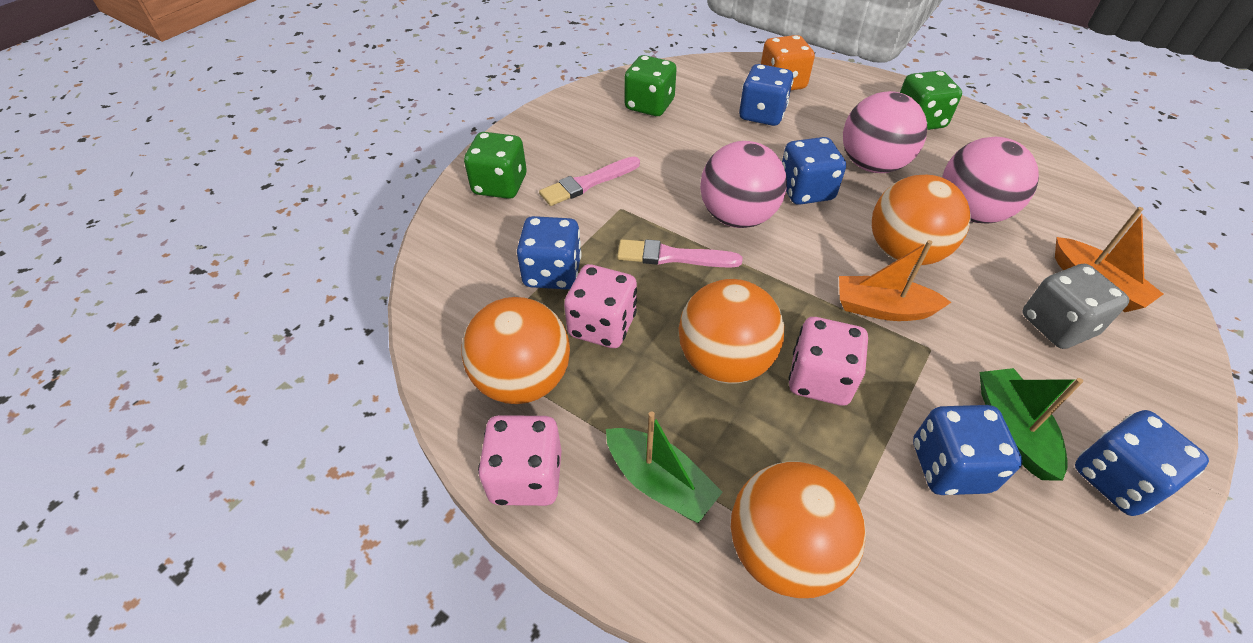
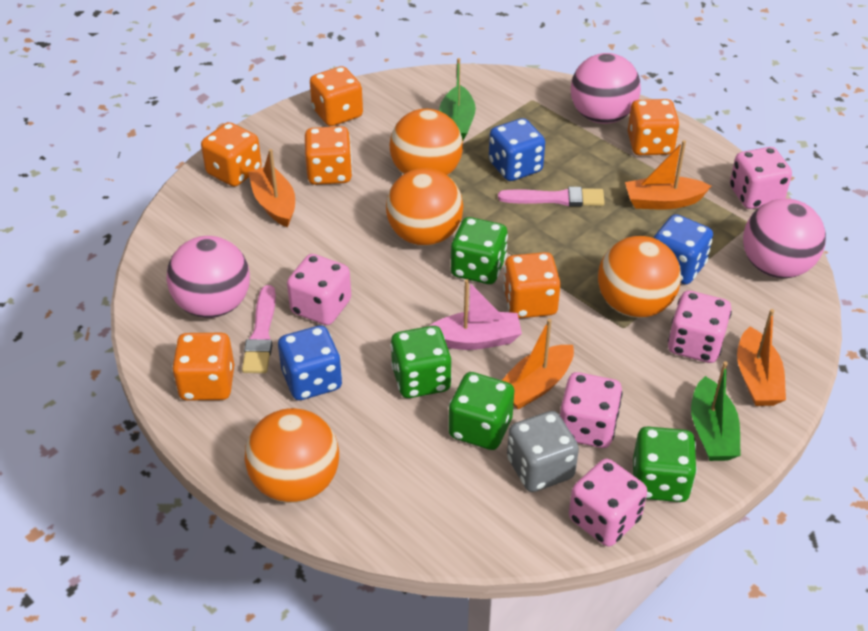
blue dice: [517,216,582,290] [739,64,793,126] [782,137,846,205] [913,405,1022,495] [1075,410,1209,516] = 5 -> [278,325,342,400] [489,118,545,181] [654,214,713,285] = 3
green dice: [464,132,527,199] [624,55,677,116] [900,71,962,130] = 3 -> [390,326,452,398] [448,372,514,450] [451,217,508,284] [633,426,697,502] = 4
orange boat: [839,240,952,321] [1055,207,1163,312] = 2 -> [248,149,295,227] [502,319,574,410] [625,140,711,210] [737,309,786,406] = 4
orange dice: [761,35,815,90] = 1 -> [172,333,234,400] [201,122,262,187] [305,126,353,185] [310,66,363,126] [503,252,561,318] [628,99,680,155] = 6
pink boat: none = 0 -> [430,279,522,350] = 1
pink dice: [478,415,561,506] [564,264,637,348] [788,317,868,406] = 3 -> [287,254,351,325] [560,372,623,448] [569,459,647,547] [668,291,732,363] [730,147,792,209] = 5

